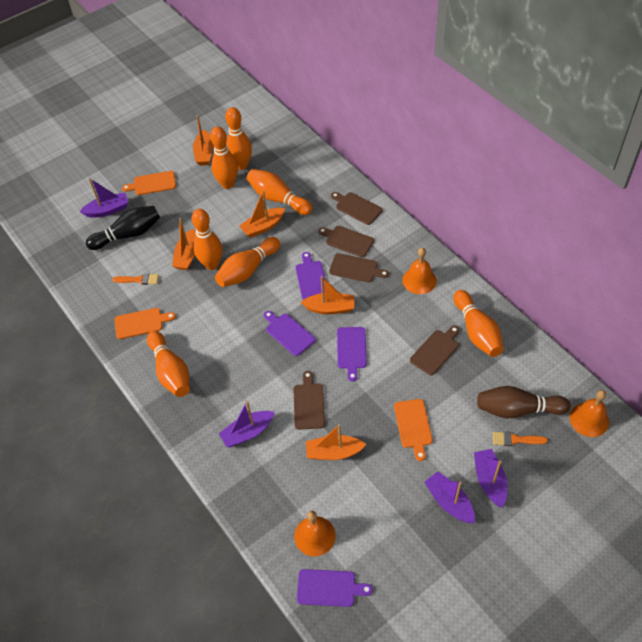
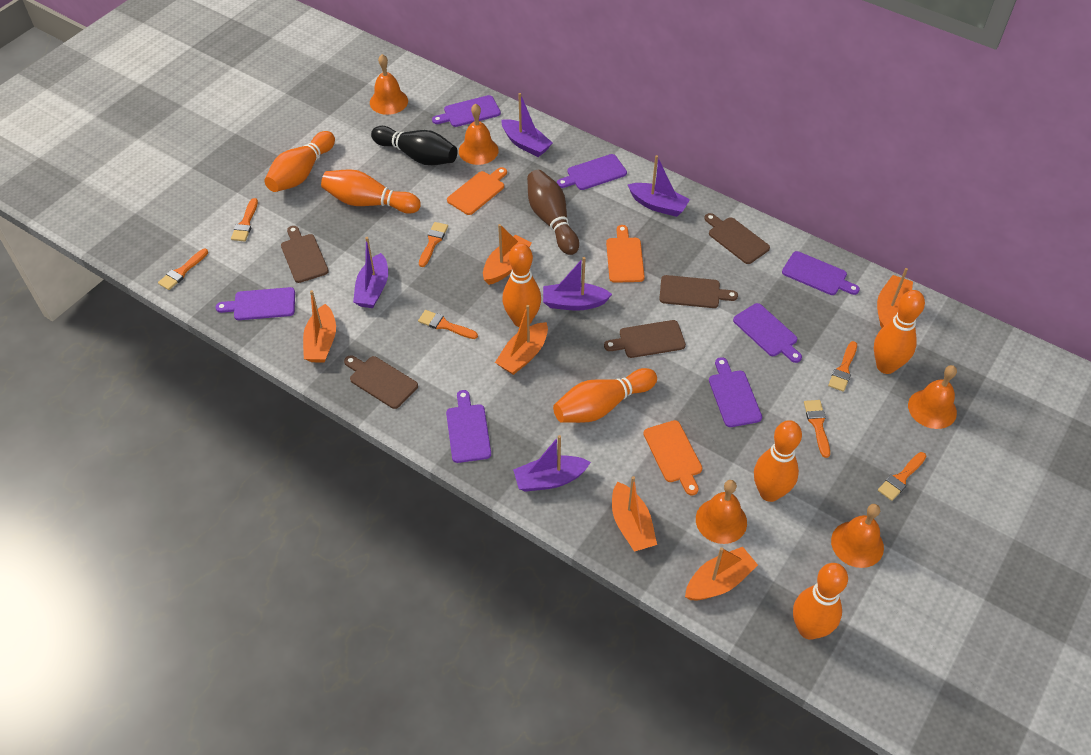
orange bell: [294,511,336,556] [402,248,437,294] [570,390,609,437] = 3 -> [370,54,408,115] [459,103,499,165] [696,480,747,544] [831,504,884,568] [908,365,957,429] = 5
orange boat: [172,218,196,270] [193,115,214,166] [239,190,285,238] [301,276,354,314] [306,424,367,460] = 5 -> [303,290,336,363] [483,224,532,285] [495,305,548,375] [612,476,657,552] [685,547,758,600] [877,268,913,328] = 6
orange brush: [112,273,159,285] [493,432,548,446] = 2 -> [158,249,208,290] [231,198,258,241] [418,310,478,339] [419,222,448,267] [804,400,830,458] [828,341,857,392] [878,452,926,501] = 7
purple boat: [80,178,128,218] [219,401,275,447] [424,471,475,523] [474,449,507,507] = 4 -> [353,237,388,308] [502,93,552,157] [513,435,591,492] [543,257,612,311] [628,155,690,217] = 5
purple cutting board: [264,311,315,356] [295,252,325,300] [297,569,373,607] [337,327,367,382] = 4 -> [216,287,295,320] [432,95,501,127] [446,390,491,463] [557,154,627,190] [709,357,762,427] [733,303,802,363] [782,251,860,295] = 7

